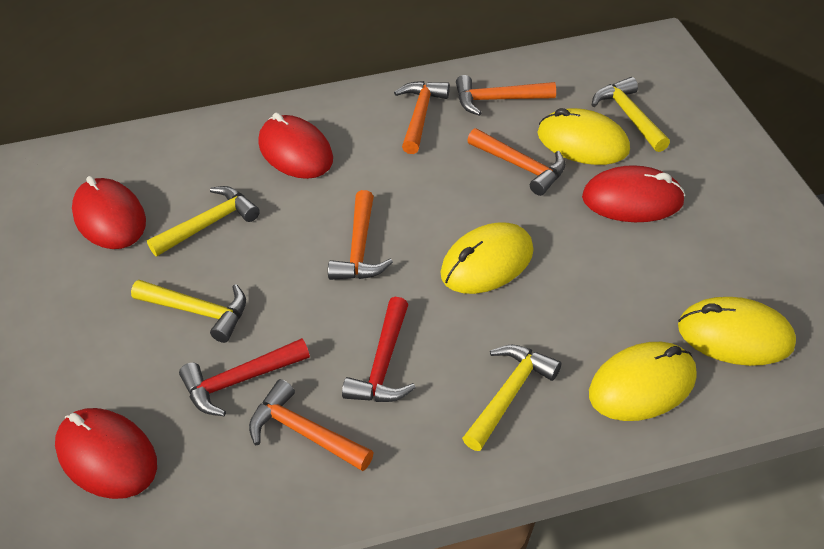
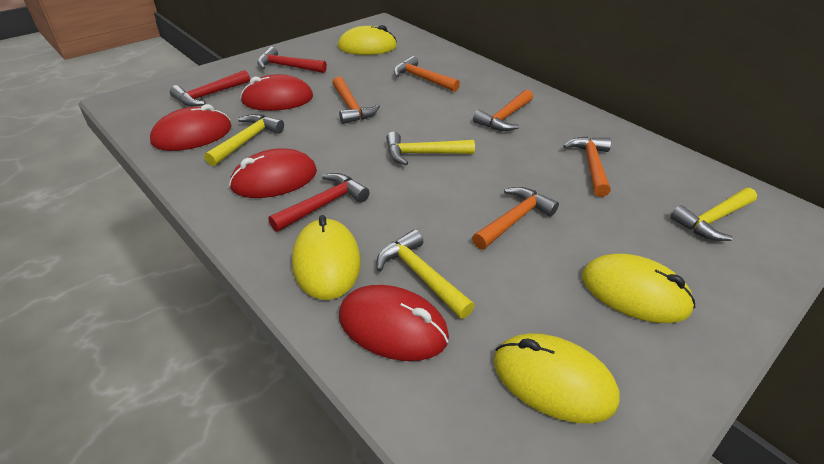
red hammer: [179,338,310,417] [342,297,416,402] = 2 -> [170,70,250,107] [257,47,327,73] [268,173,370,232] = 3

